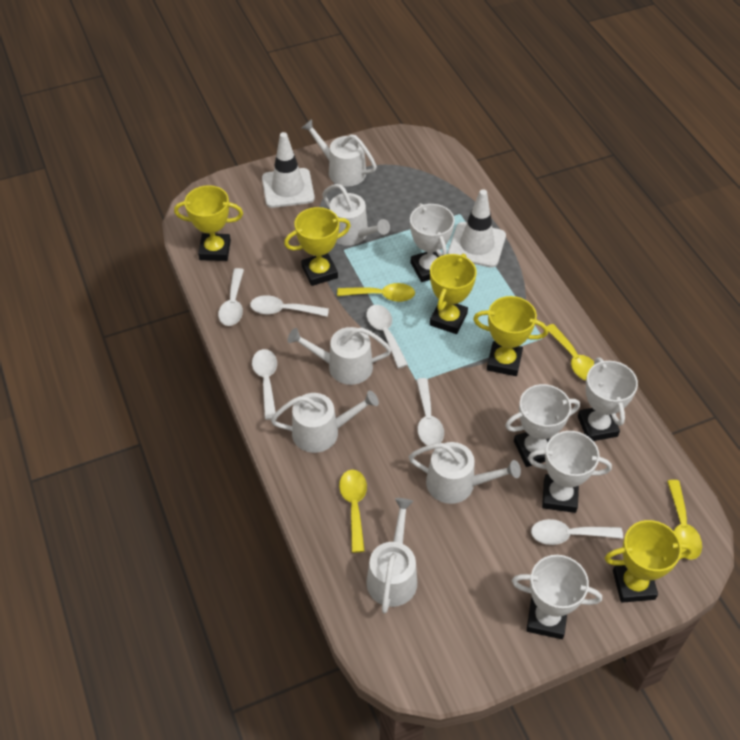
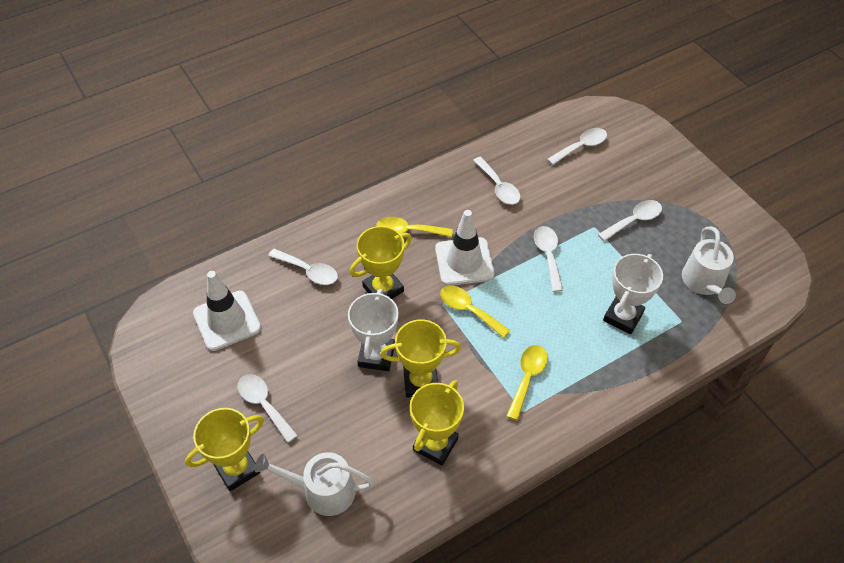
white trophy: [410,203,455,282] [505,384,580,467] [512,555,602,639] [528,431,612,513] [578,357,638,441] = 5 -> [348,289,399,371] [603,254,663,334] = 2
white watering can: [271,390,379,453] [288,327,392,385] [302,119,377,186] [322,184,390,246] [366,498,417,614] [409,442,521,504] = 6 -> [254,452,374,516] [682,226,736,304] = 2
yellow spoon: [337,283,415,302] [339,470,367,553] [547,324,594,381] [667,480,702,560] = 4 -> [376,217,453,237] [440,285,510,338] [506,345,548,420] = 3
yellow trophy: [174,185,243,261] [284,207,351,286] [430,254,477,334] [473,296,548,376] [605,520,693,603] = 5 -> [185,408,264,491] [350,226,412,299] [380,319,461,398] [410,380,464,465] = 4

